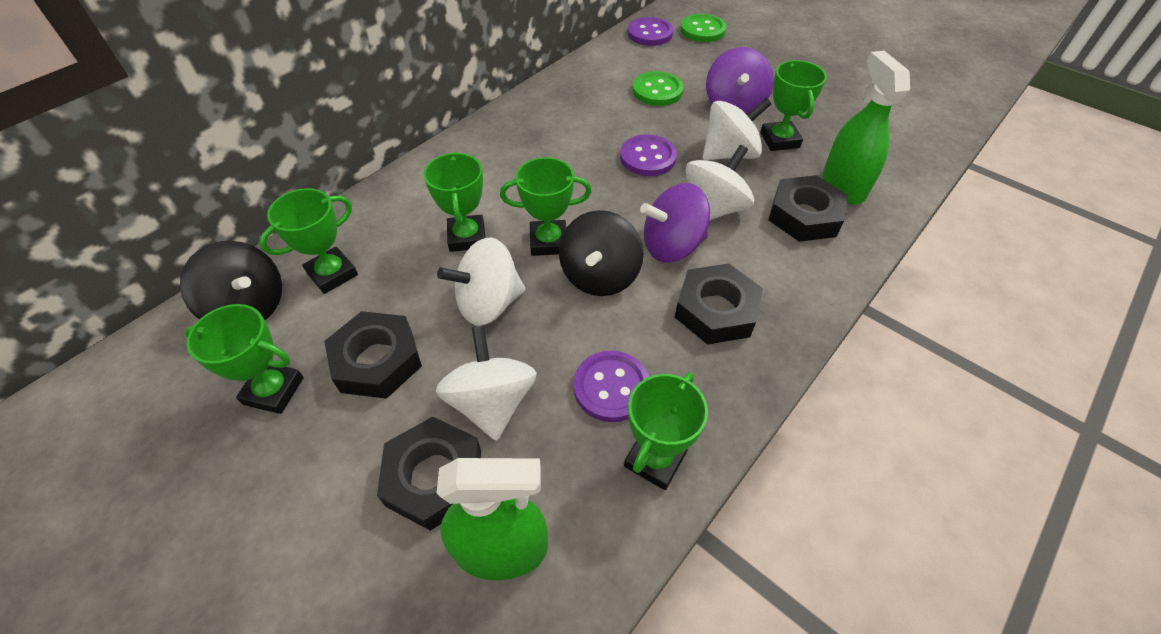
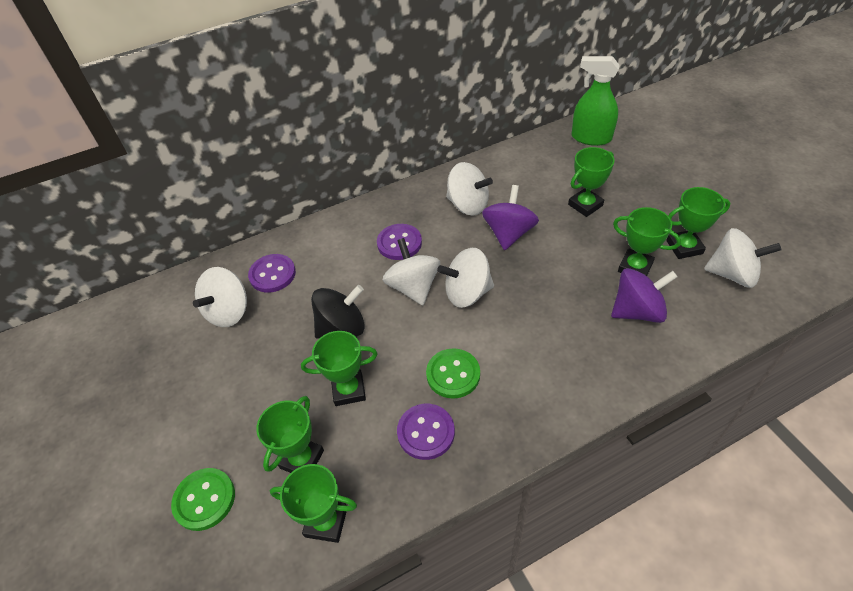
black nut: [324,311,422,399] [377,417,481,531] [675,263,763,345] [769,175,848,242] = 4 -> none = 0
black spinning top: [180,241,282,320] [559,210,644,296] = 2 -> [311,285,365,339] = 1
green spray bottle: [437,458,548,580] [823,51,910,204] = 2 -> [572,56,620,146] = 1
white spinning top: [436,326,537,441] [437,237,525,326] [686,145,754,220] [703,98,771,160] = 4 -> [193,267,247,327] [383,238,440,305] [437,248,494,308] [446,162,493,216] [704,228,781,288] = 5

